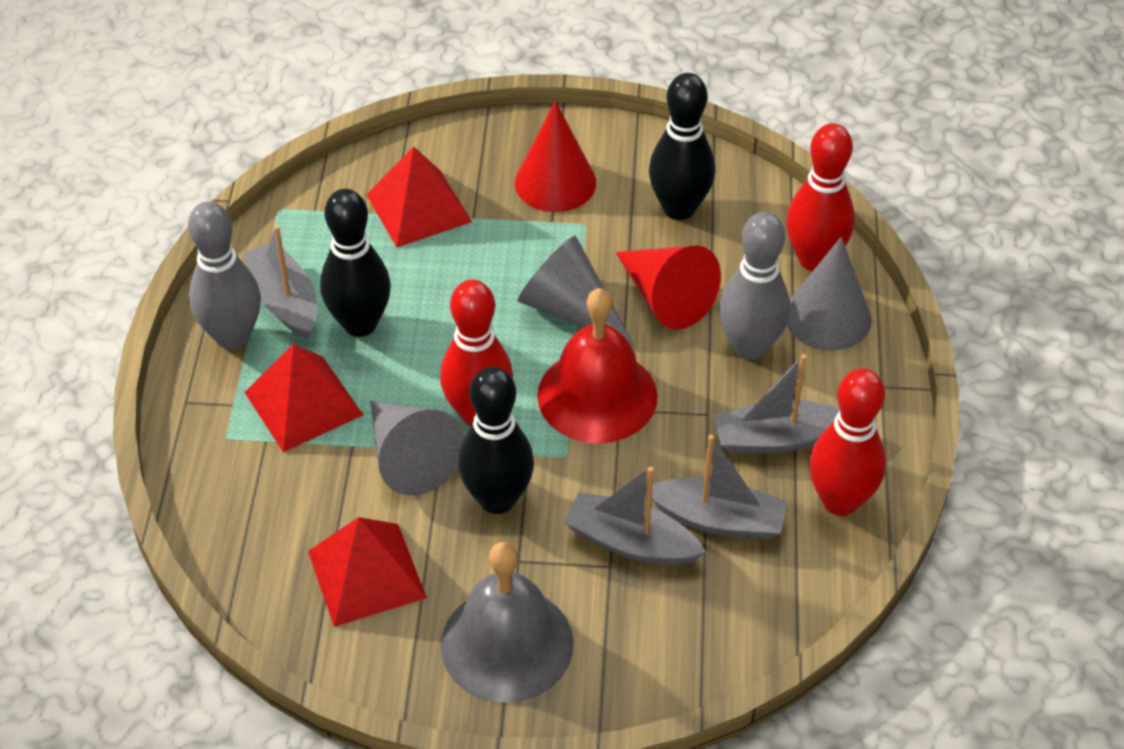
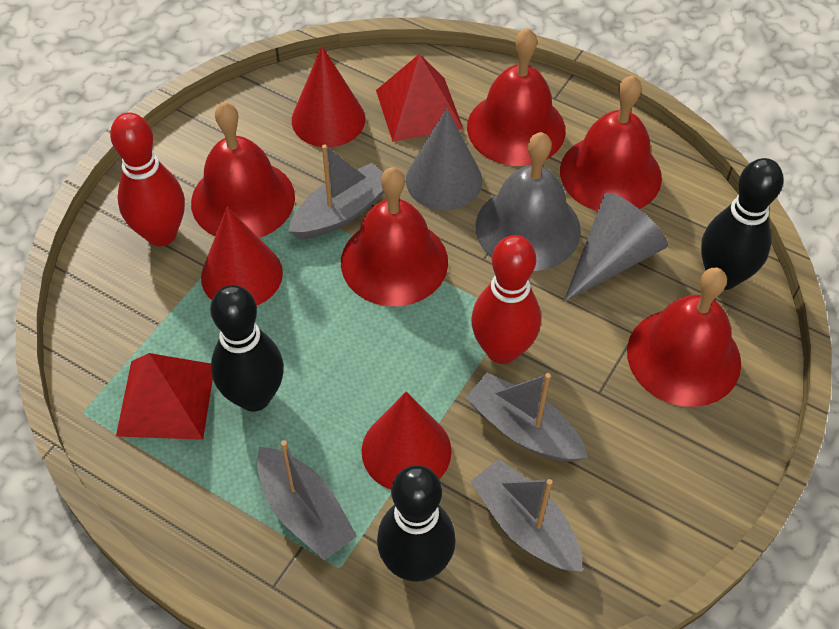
grey bowling pin: [188,201,261,350] [719,212,790,360] = 2 -> none = 0
grey cone: [370,401,464,495] [518,236,634,346] [787,237,872,350] = 3 -> [406,108,482,210] [564,193,668,302] = 2
red bell: [537,288,657,443] = 1 -> [191,102,295,238] [341,167,448,306] [467,28,566,166] [560,75,662,211] [627,268,741,407] = 5
red bowling pin: [440,280,513,426] [786,123,855,271] [809,368,886,516] = 3 -> [110,113,185,246] [471,235,541,364] = 2
red cone: [515,101,596,212] [616,245,721,329] = 2 -> [201,207,283,306] [292,46,365,147] [362,392,452,490] = 3
red pyramid: [244,344,363,452] [308,517,427,627] [366,147,472,247] = 3 -> [116,353,213,440] [376,54,463,142] = 2

